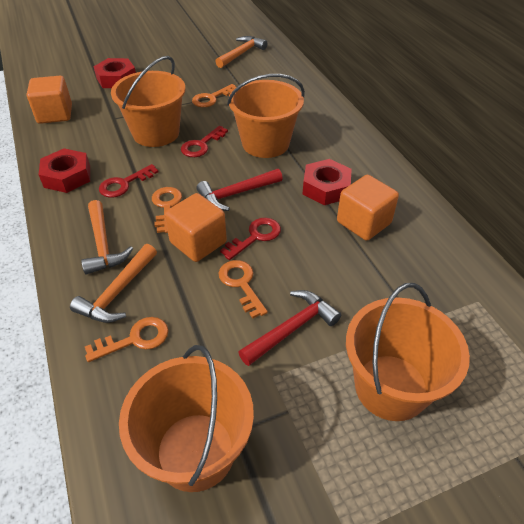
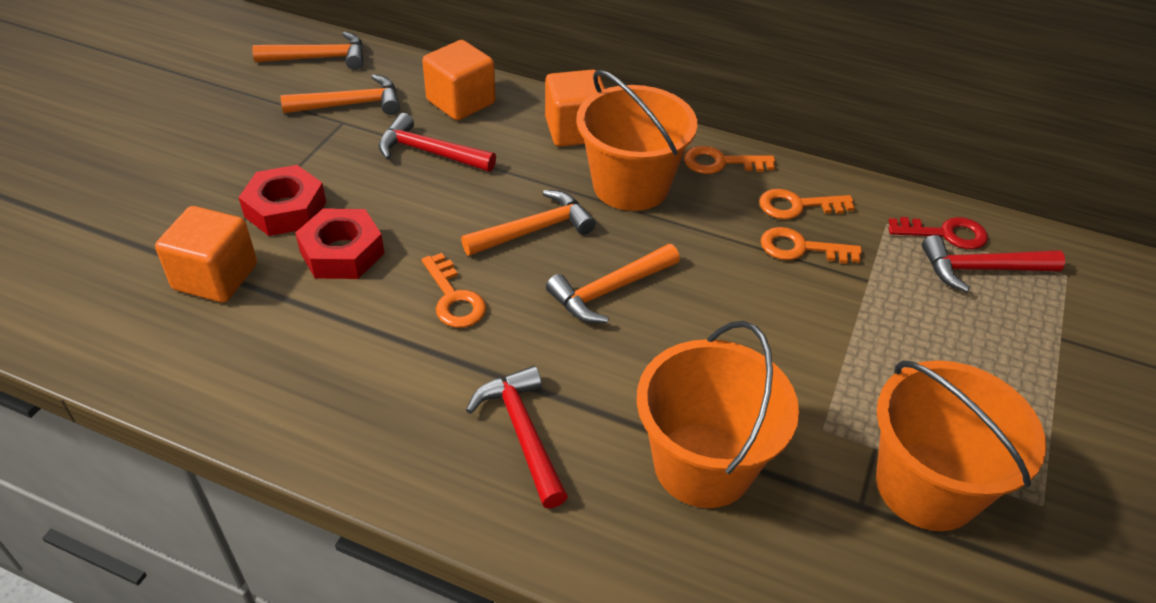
orange bucket: [111,56,186,147] [119,345,254,492] [227,74,305,158] [346,283,470,421] = 4 -> [576,70,697,211] [637,321,799,508] [876,360,1046,531] = 3
orange hammer: [70,244,157,323] [81,200,133,275] [215,36,267,68] = 3 -> [252,31,364,70] [281,74,400,115] [461,190,596,256] [546,244,680,323] = 4
red hammer: [196,169,283,211] [238,290,341,366] = 2 -> [378,113,496,172] [466,366,568,508] [922,235,1065,292] = 3
red key: [99,164,159,198] [181,126,228,157] [220,218,281,260] = 3 -> [888,217,988,249] = 1
red nut: [39,148,90,193] [94,58,136,88] [303,159,352,205] = 3 -> [238,165,326,236] [295,208,385,279] = 2

